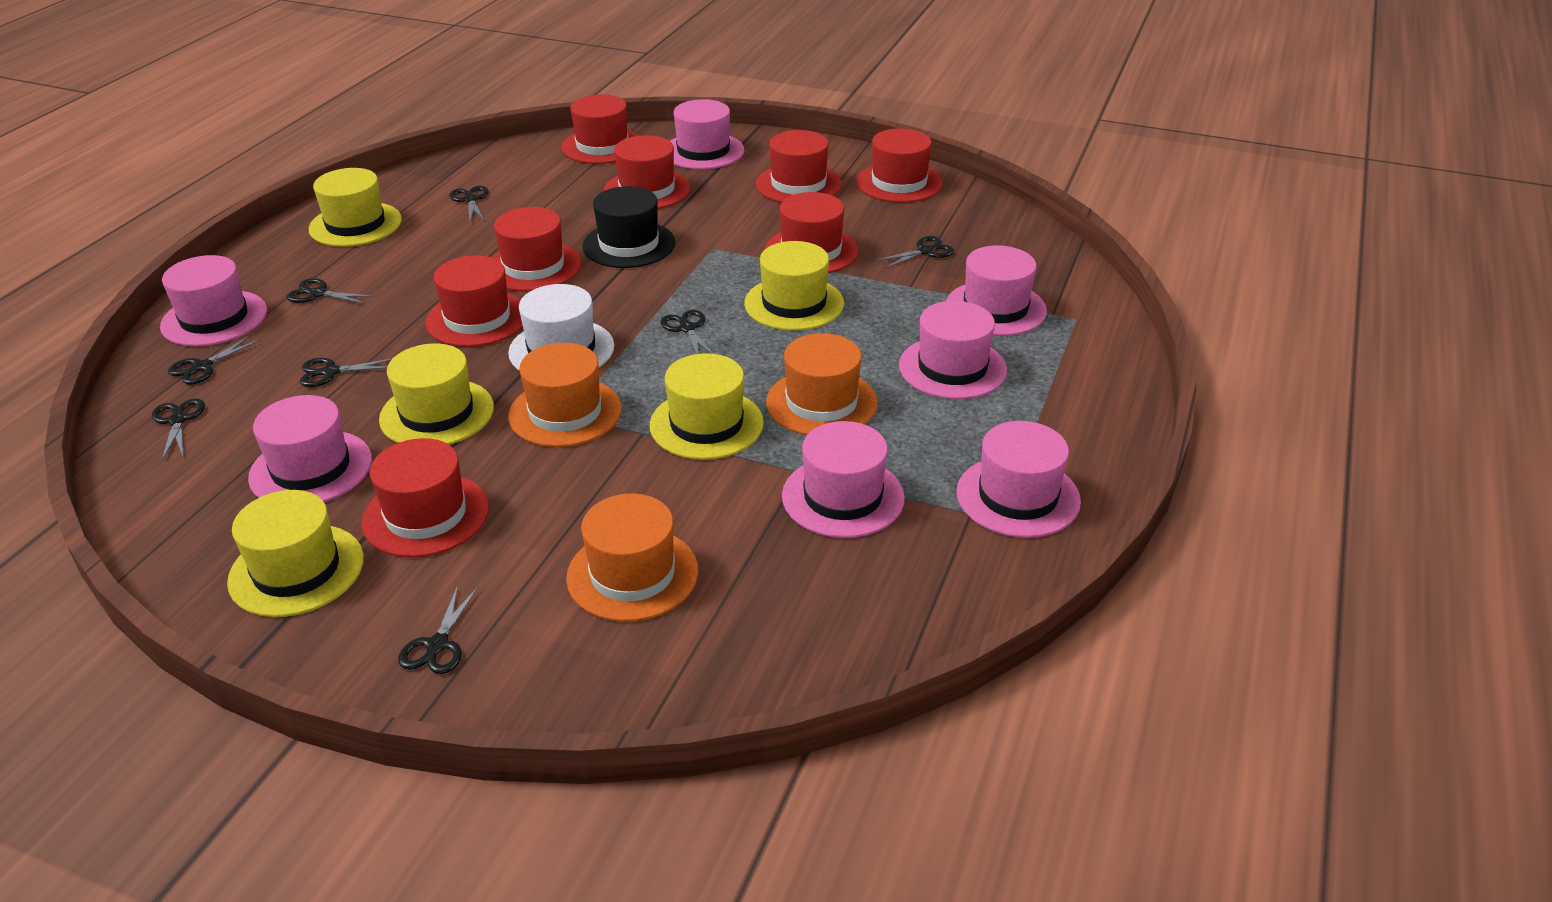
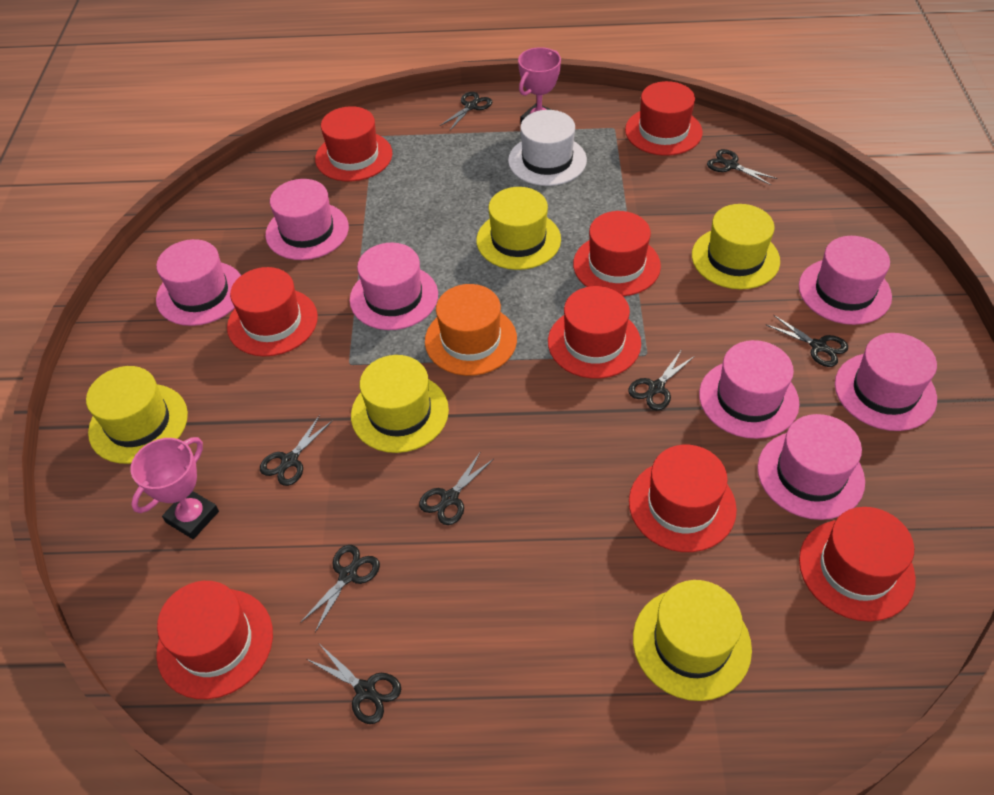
black hat: [582,186,676,268] = 1 -> none = 0
orange hat: [508,343,622,447] [566,493,698,622] [766,333,878,435] = 3 -> [425,284,517,376] = 1
pink trophy: none = 0 -> [131,437,219,539] [518,47,561,123] = 2

